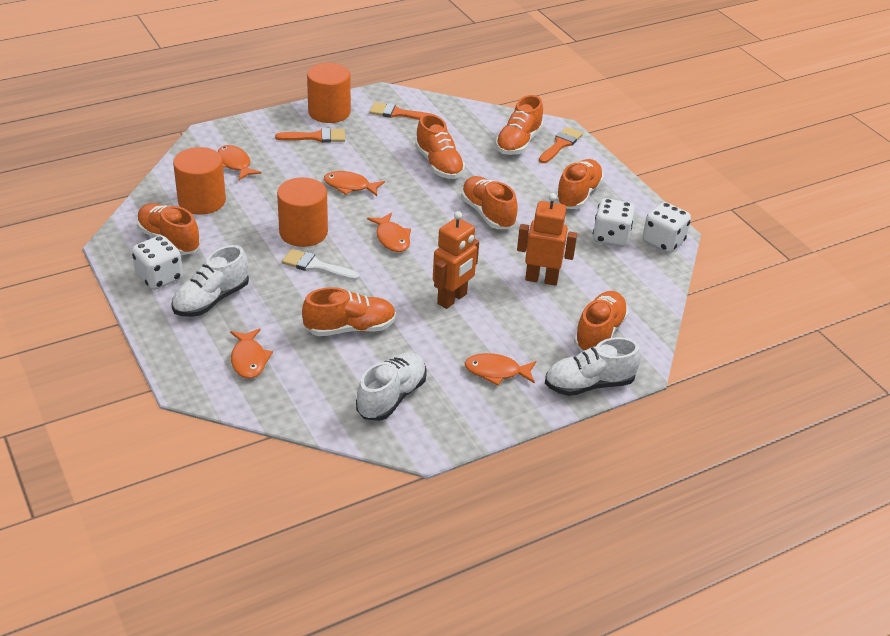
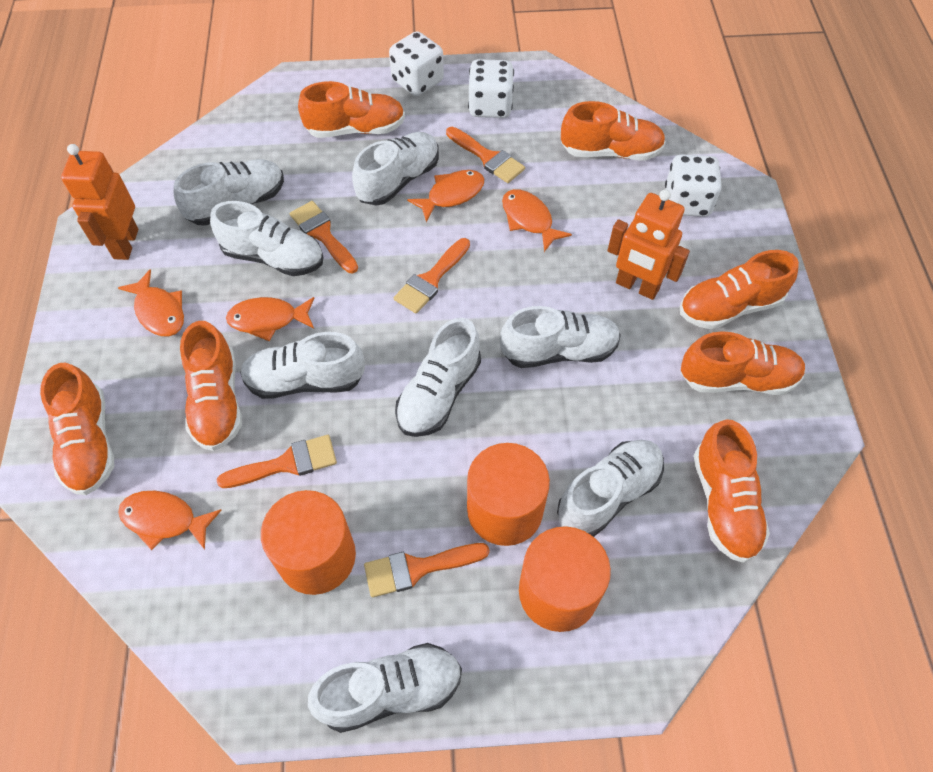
orange brush: [275,128,345,143] [370,102,434,120] [539,127,583,163] = 3 -> [217,435,337,488] [290,201,358,273] [364,543,490,597] [394,238,470,314] [446,127,525,183] = 5
white brush: [282,249,360,280] = 1 -> none = 0
white shoe: [171,245,249,317] [356,352,427,421] [545,337,641,396] = 3 -> [174,159,284,226] [210,201,323,276] [240,332,365,399] [308,643,462,733] [352,132,439,205] [395,318,481,437] [500,306,621,368] [557,440,664,537] = 8

